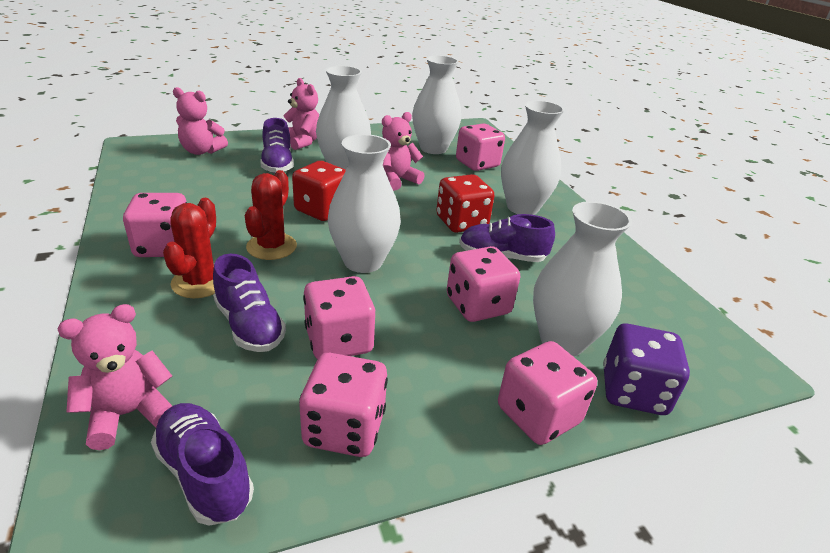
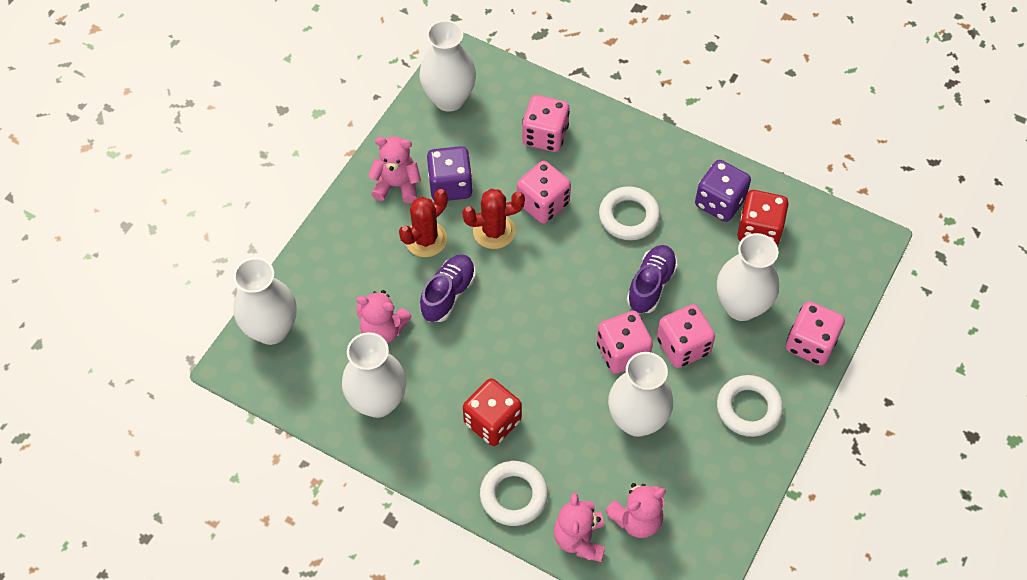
pink dice: [123,193,187,257] [299,353,388,457] [303,276,375,359] [447,246,520,322] [456,124,505,171] [498,341,597,445] = 6 -> [517,161,571,224] [522,95,570,152] [597,311,653,374] [657,304,715,368] [786,301,845,366] = 5
purple dice: [603,324,690,415] = 1 -> [427,146,473,201] [695,160,751,222] = 2
purple shoe: [151,403,254,526] [213,254,286,352] [260,118,294,173] [459,214,555,262] = 4 -> [420,254,476,322] [627,245,678,313] = 2
white ring: none = 0 -> [480,461,548,526] [599,186,660,240] [717,375,783,437] = 3

